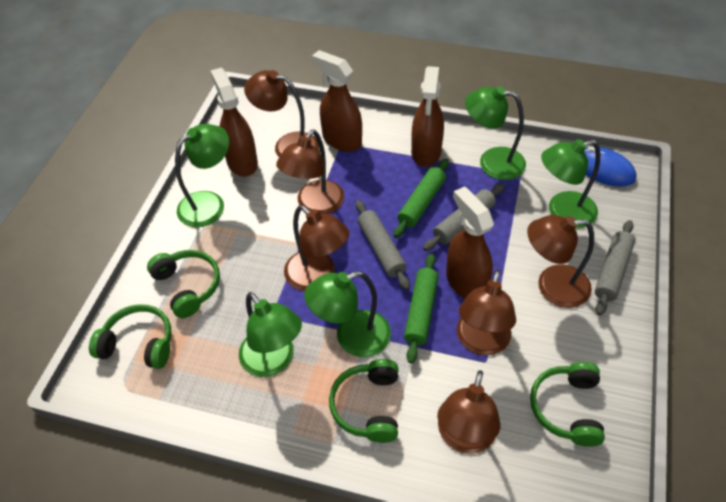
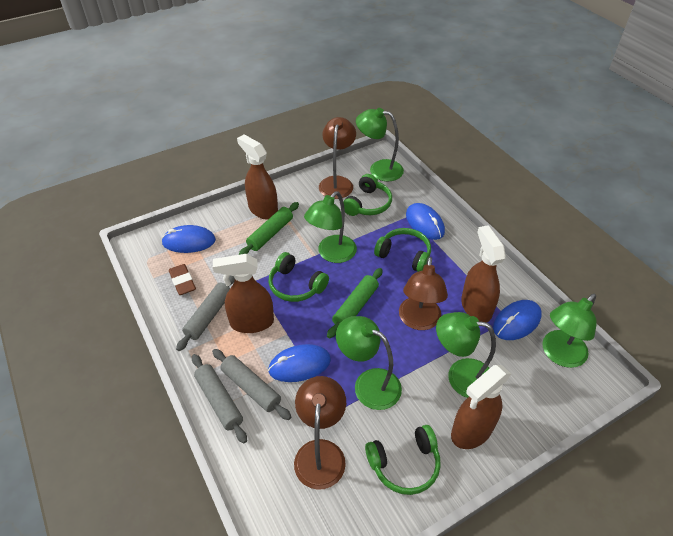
blue mouse: [584,147,637,187] = 1 -> [161,225,216,253] [268,344,331,382] [406,203,445,240] [493,300,542,340] = 4
brown eraser: none = 0 -> [169,264,196,295] = 1
brown lamp: [244,70,319,157] [276,130,345,214] [284,205,349,291] [437,370,501,454] [457,269,516,356] [527,215,594,308] = 6 -> [294,376,346,490] [319,117,356,199] [399,257,448,330] = 3

